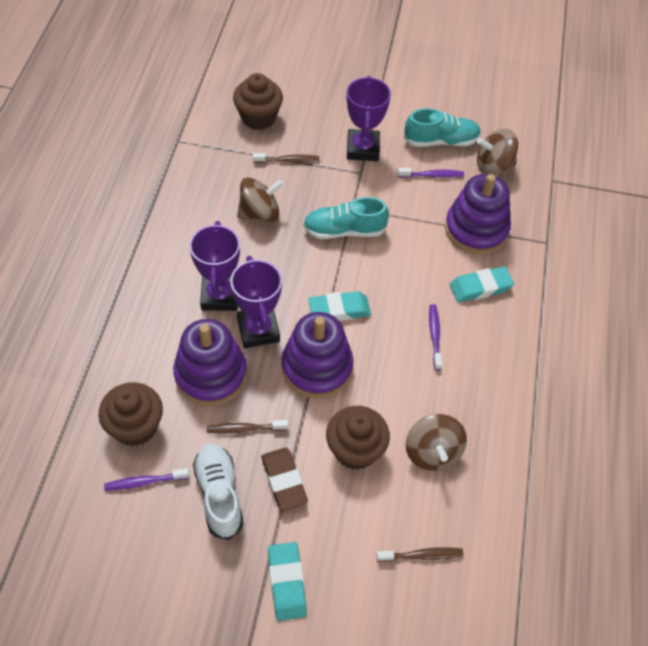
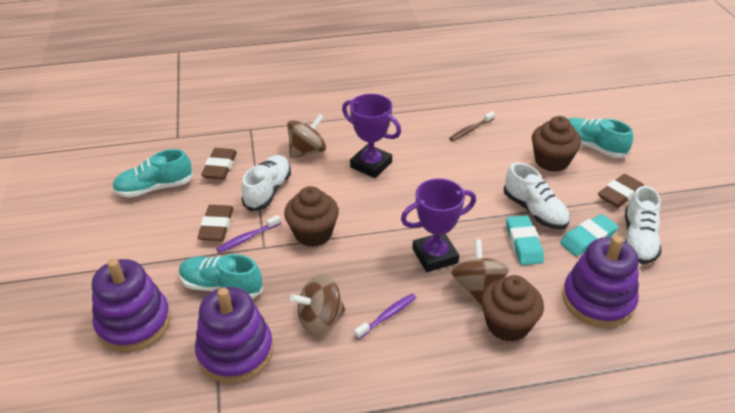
brown eraser: [261,448,308,511] = 1 -> [197,205,234,241] [201,148,237,180] [598,174,644,208] = 3
brown toothbrush: [207,420,288,434] [253,153,319,163] [376,547,463,562] = 3 -> [449,112,495,141] = 1
purple toothbrush: [104,468,189,491] [398,168,464,178] [429,304,442,370] = 3 -> [217,215,281,253] [354,293,416,340] = 2
purple trophy: [189,221,240,311] [230,256,282,348] [347,76,391,161] = 3 -> [342,94,401,178] [401,178,476,272] = 2
turquoise eraser: [268,542,307,621] [308,291,371,321] [450,266,514,302] = 3 -> [506,215,544,265] [560,214,619,256] = 2
turquoise shoe: [303,197,389,239] [403,108,481,147] = 2 -> [112,149,193,197] [179,254,263,299] [568,118,633,158] = 3
white shoe: [193,443,244,540] = 1 -> [242,155,291,211] [504,163,570,229] [625,186,661,264] = 3

